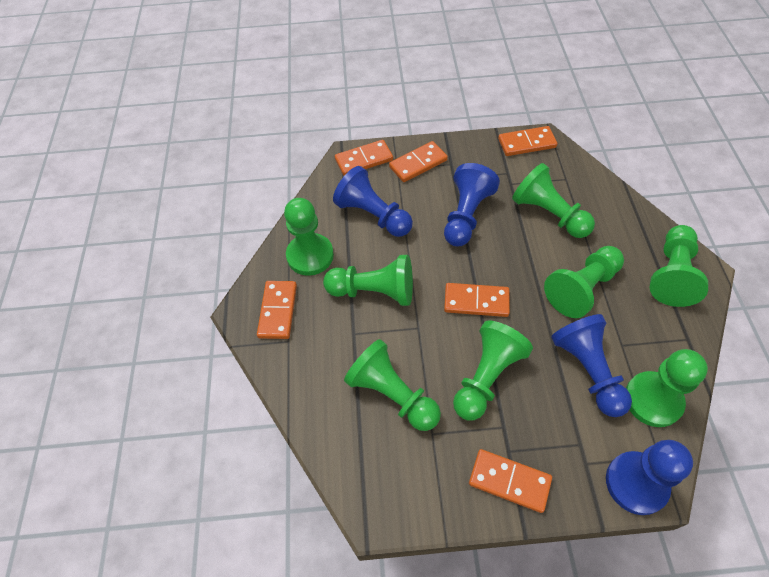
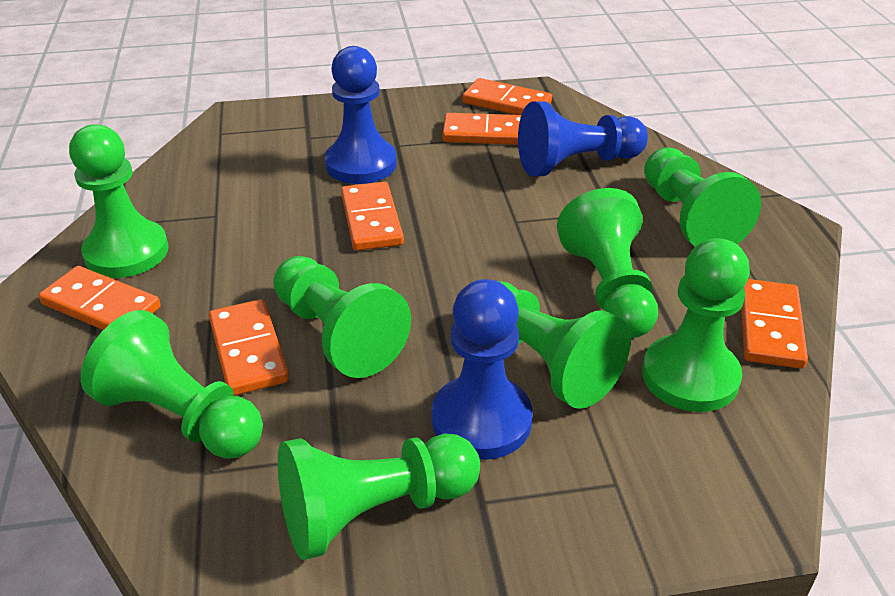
blue pawn: [333,166,413,237] [444,163,500,246] [551,314,632,417] [606,440,693,515] = 4 -> [325,46,397,184] [431,279,532,460] [518,101,648,176] = 3

